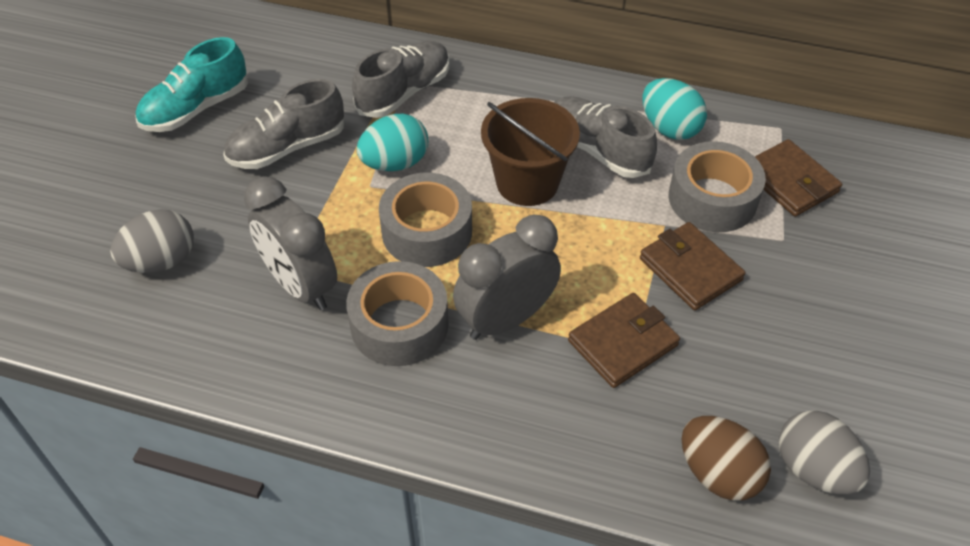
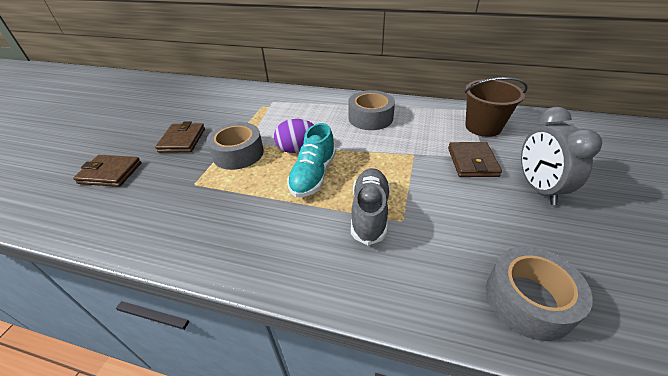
brown egg: [682,416,771,501] = 1 -> none = 0
grey clock: [244,176,337,310] [453,214,561,340] = 2 -> [521,107,602,205] = 1
grey egg: [110,209,194,273] [779,410,870,495] = 2 -> none = 0
grey shoe: [223,79,344,169] [352,41,449,118] [554,96,657,178] = 3 -> [351,168,390,245] = 1
purple egg: none = 0 -> [274,119,314,153] = 1
turquoise egg: [357,114,428,171] [643,78,707,140] = 2 -> none = 0

